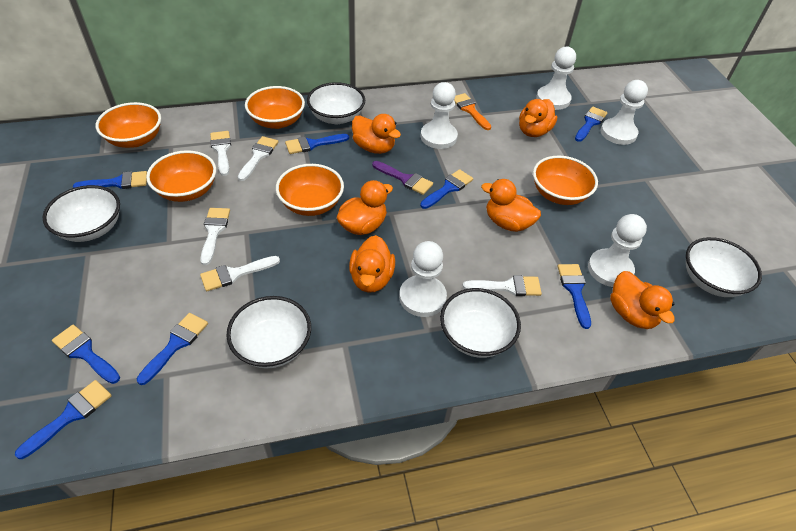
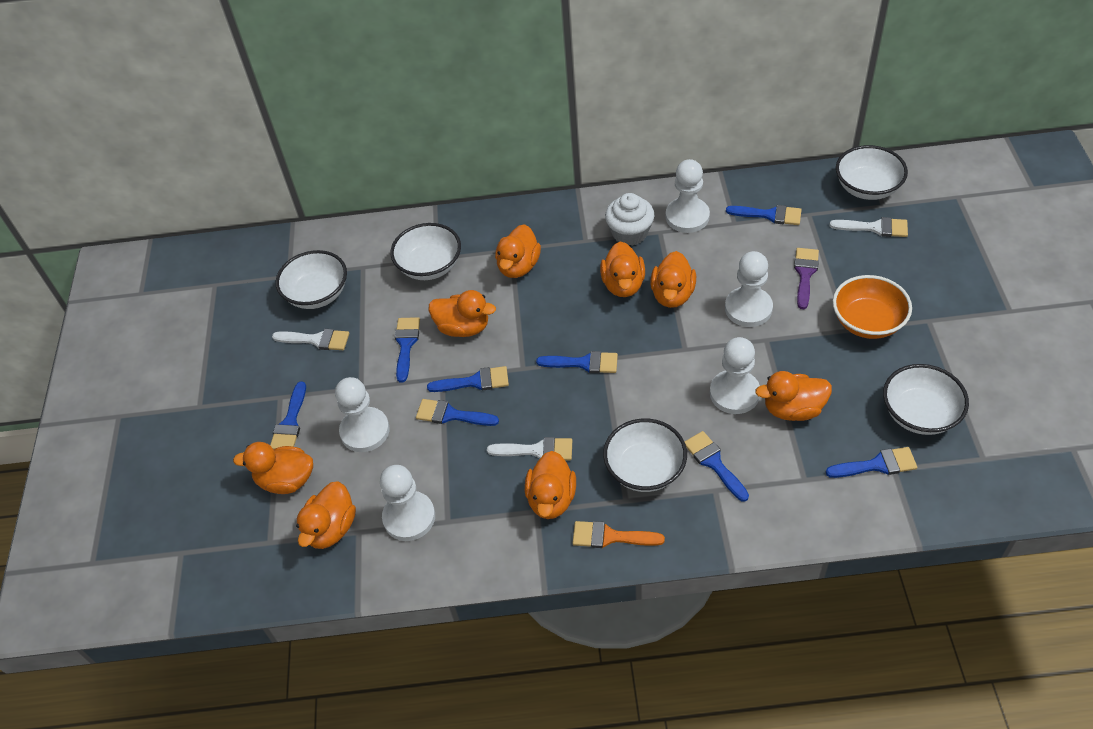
orange bowl: [96,102,161,148] [146,150,216,202] [245,86,305,129] [276,164,344,216] [533,156,598,205] = 5 -> [833,275,912,339] = 1
orange duck: [336,180,393,235] [349,235,395,293] [352,114,401,154] [481,179,541,232] [519,99,557,137] [610,271,675,329] = 6 -> [233,442,313,494] [296,481,356,549] [429,290,496,337] [495,224,541,278] [525,451,576,519] [600,241,645,297] [650,251,696,308] [755,371,832,421] = 8
white brush: [200,208,230,265] [200,256,280,291] [210,131,231,176] [238,136,279,181] [463,275,542,296] = 5 -> [272,329,349,350] [487,437,572,461] [830,217,908,237] = 3
white cupcake: none = 0 -> [605,193,654,246] = 1

